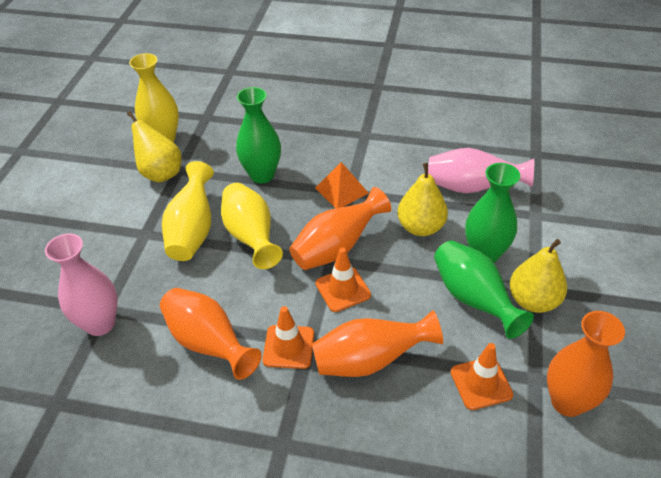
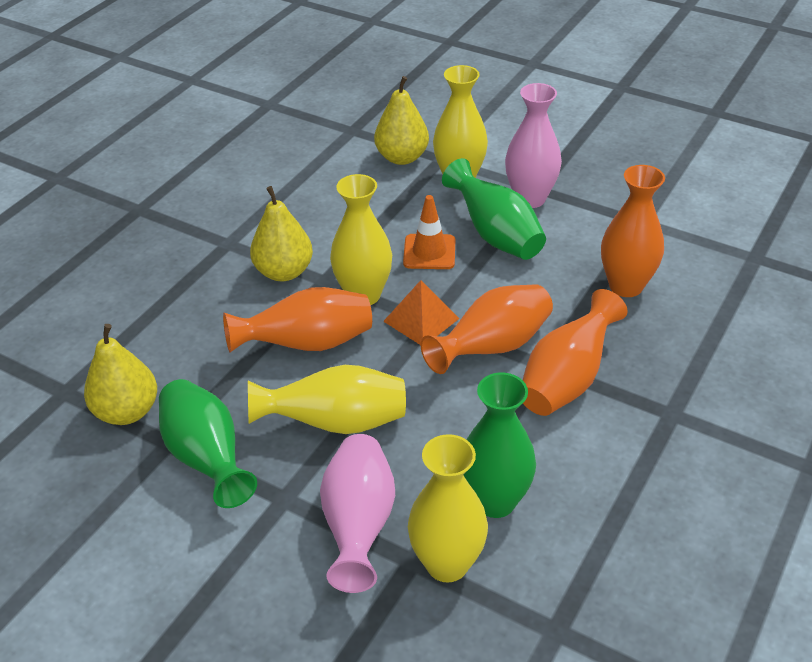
orange traffic cone: [263,306,314,369] [316,248,371,312] [451,343,513,410] = 3 -> [403,195,455,269] = 1
yellow vase: [129,53,179,142] [162,161,214,261] [221,183,283,269] = 3 -> [248,365,406,434] [330,174,392,305] [408,434,488,582] [433,65,488,178] = 4

